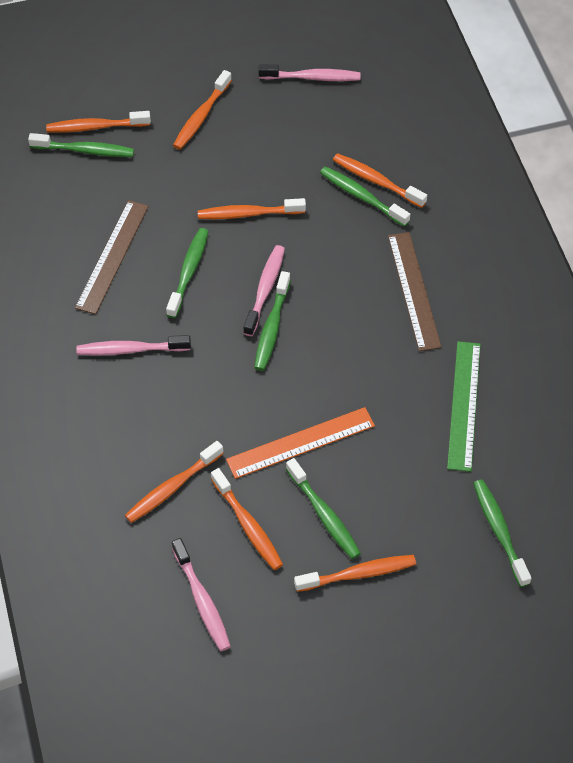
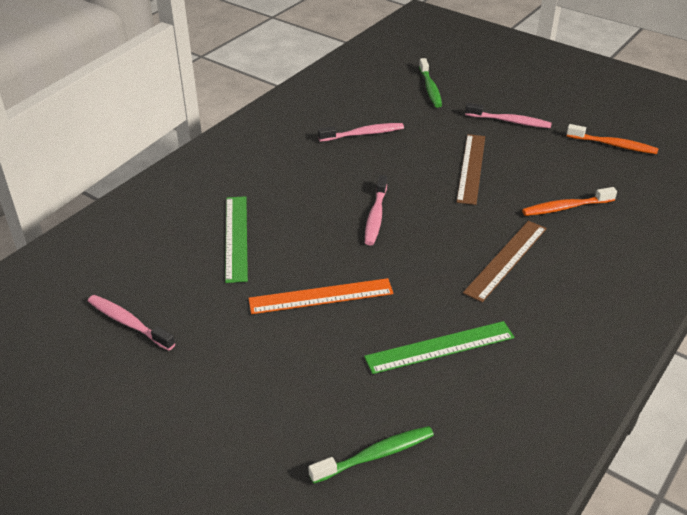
green ruler: [447,341,481,472] = 1 -> [225,196,248,283] [364,321,515,374] = 2
green toothbrush: [28,133,134,157] [166,228,209,318] [254,271,291,371] [286,458,361,559] [320,166,410,227] [473,480,532,587] = 6 -> [308,426,434,484] [419,58,442,108] = 2
orange toothbrush: [46,111,151,133] [125,441,224,523] [173,70,232,150] [198,198,306,219] [211,468,283,570] [294,555,416,592] [333,153,427,208] = 7 -> [522,187,617,216] [567,124,658,154] = 2

